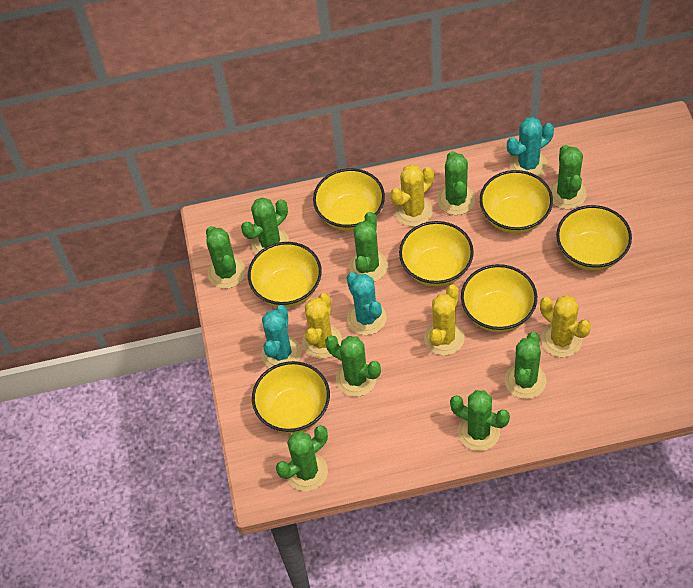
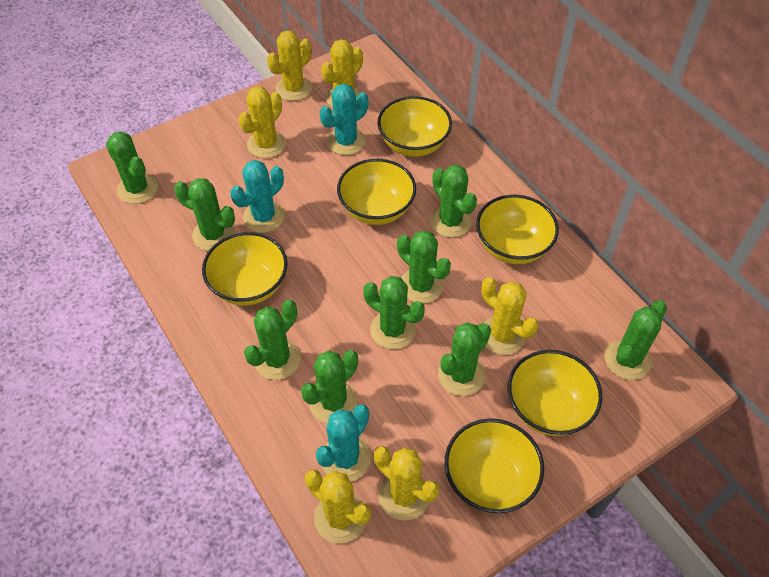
yellow bowl: [248,242,322,308] [252,361,330,433] [313,168,385,231] [399,221,474,287] [461,264,537,332] [480,170,553,234] [556,205,632,271] = 7 -> [202,232,287,306] [337,159,416,225] [377,96,452,157] [445,418,544,513] [476,195,559,264] [508,350,602,436] = 6
yellow cactus: [302,293,342,359] [390,164,434,227] [424,284,465,355] [540,295,591,357] = 4 -> [238,87,286,158] [267,30,312,101] [305,469,371,543] [321,39,363,107] [374,446,439,520] [481,277,538,355] = 6

